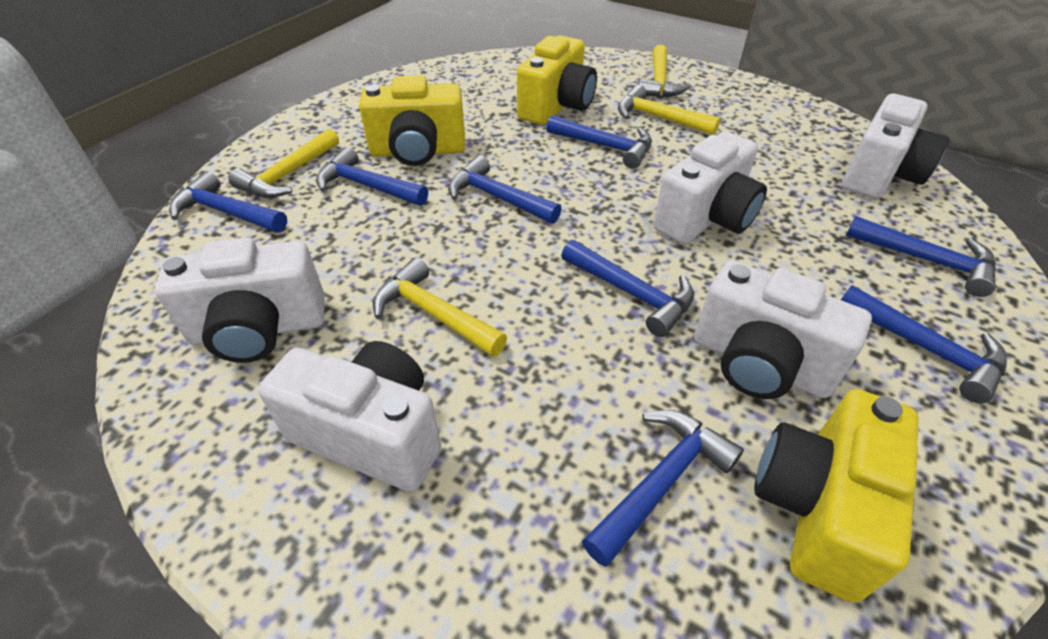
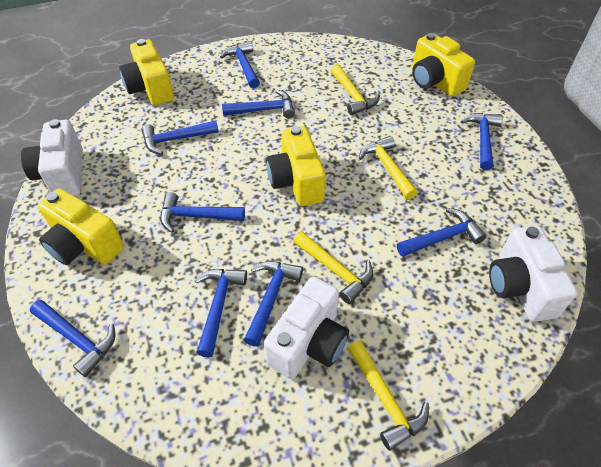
blue hammer: [169,171,287,232] [316,147,428,206] [448,156,562,224] [546,115,652,169] [561,240,694,337] [582,410,744,567] [841,285,1007,403] [846,216,996,297] = 8 -> [30,300,116,377] [141,120,219,155] [160,192,245,233] [194,269,247,357] [220,41,260,88] [222,90,295,118] [244,261,303,347] [397,208,487,257] [461,113,503,170] = 9
white camera: [155,237,325,363] [258,341,441,492] [653,131,767,244] [694,260,872,399] [842,94,949,199] = 5 -> [21,119,83,196] [264,277,349,379] [489,226,578,322] = 3
yellow camera: [359,75,465,166] [517,35,597,125] [754,389,919,603] = 3 -> [38,189,124,265] [119,39,174,106] [266,126,325,206] [412,33,475,97] = 4

